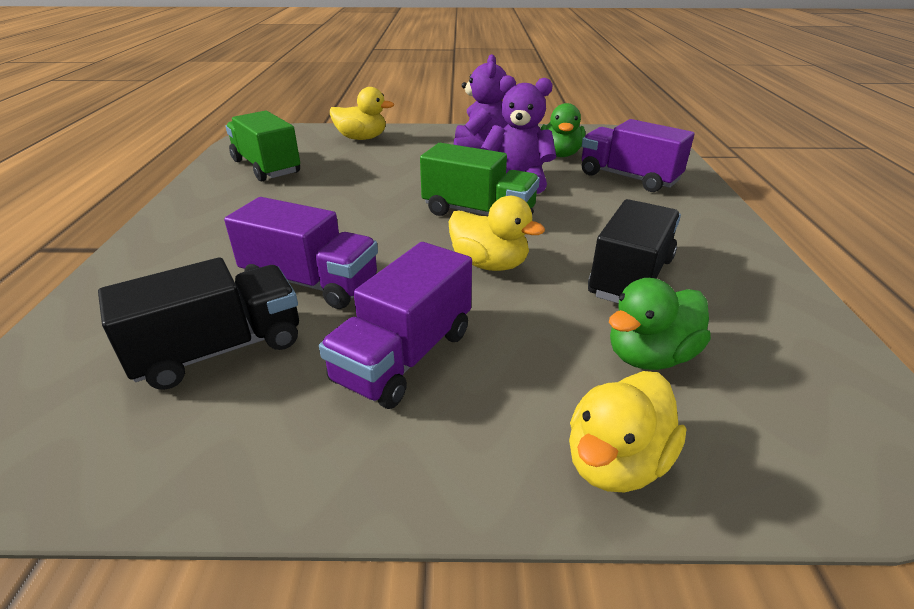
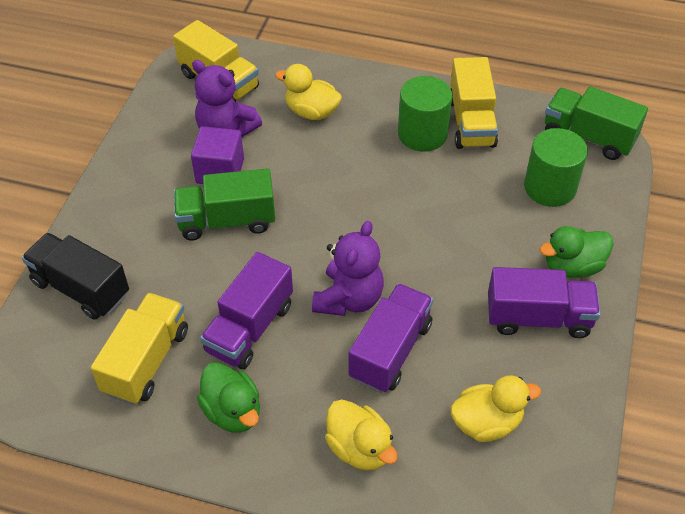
black truck: [98,257,299,390] [588,199,681,304] = 2 -> [22,233,129,320] = 1
green cylinder: none = 0 -> [398,76,452,151] [524,128,588,207] = 2
purple cube: none = 0 -> [191,126,244,184] = 1
yellow truck: none = 0 -> [91,293,188,405] [173,20,259,102] [450,57,498,149] = 3

